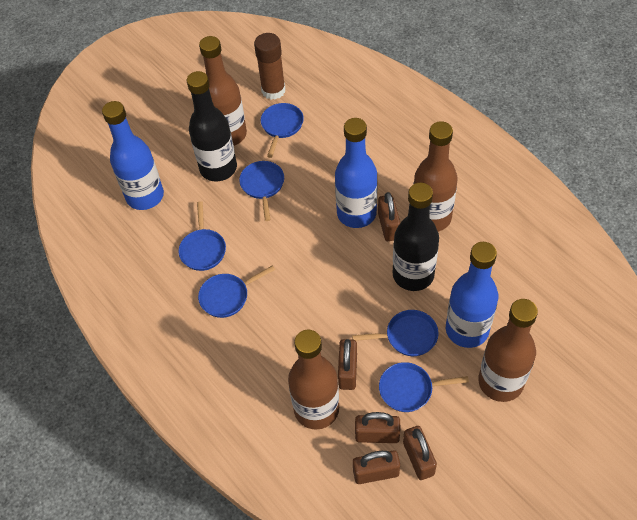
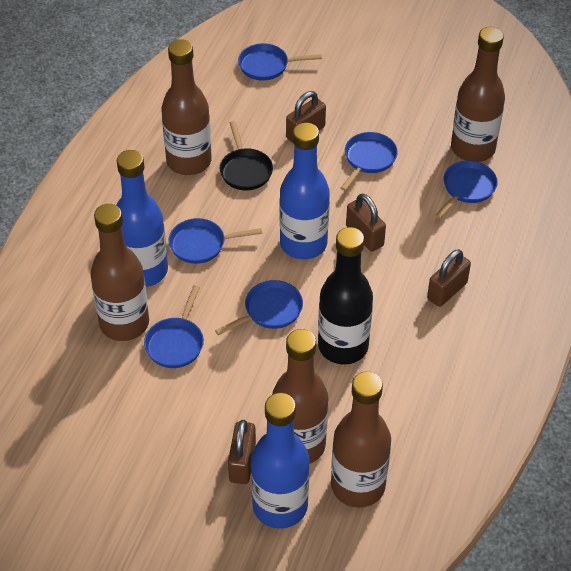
black bottle: [187,71,237,182] [393,183,439,291] = 2 -> [318,227,373,364] = 1
black pan: none = 0 -> [220,121,273,190] = 1
brown bottle: [199,36,247,146] [288,330,339,430] [414,121,457,232] [478,299,538,402] = 4 -> [90,204,149,341] [161,39,212,175] [272,329,328,464] [331,371,391,508] [451,27,505,162] = 5
brown glue stick: [254,33,286,100] = 1 -> none = 0
brown padlock: [338,339,357,390] [353,450,400,484] [355,412,400,443] [378,192,400,241] [403,426,437,480] = 5 -> [228,420,256,484] [286,91,326,144] [346,194,386,252] [427,249,471,307] = 4

